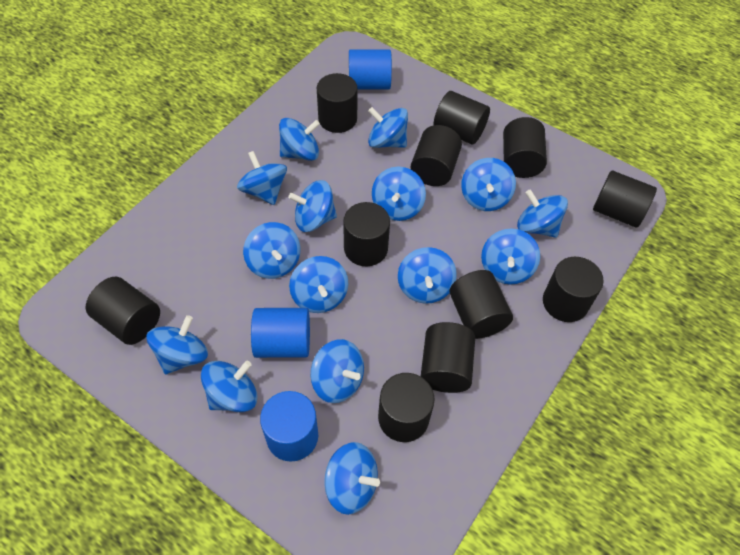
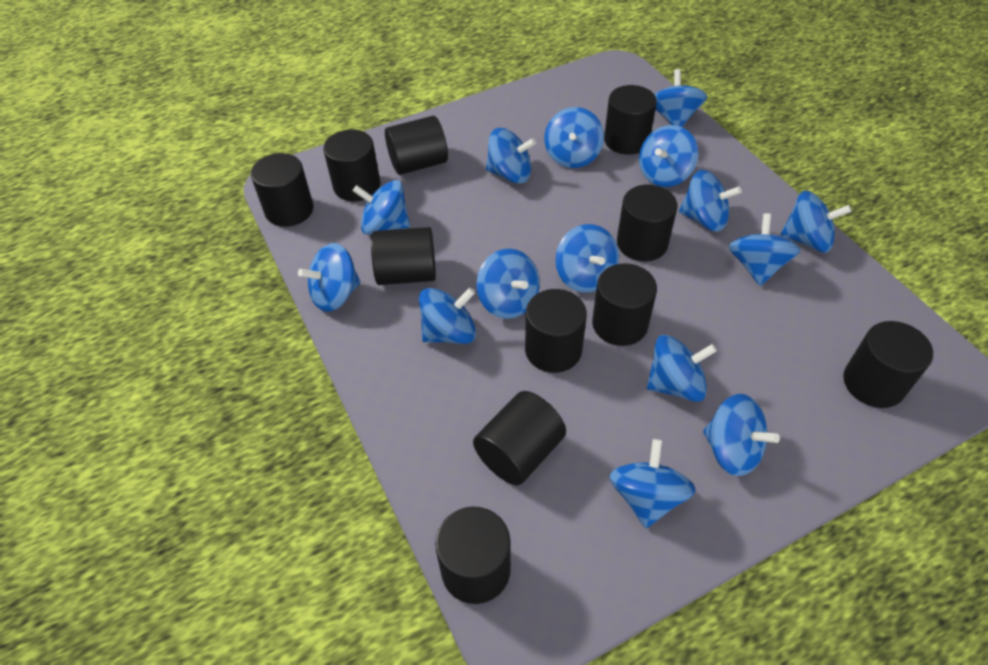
blue cylinder: [251,308,310,358] [260,391,318,461] [349,49,392,89] = 3 -> none = 0

